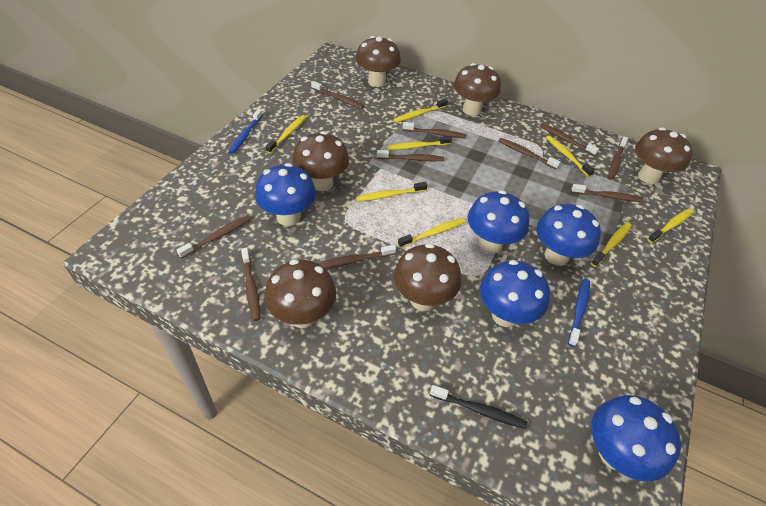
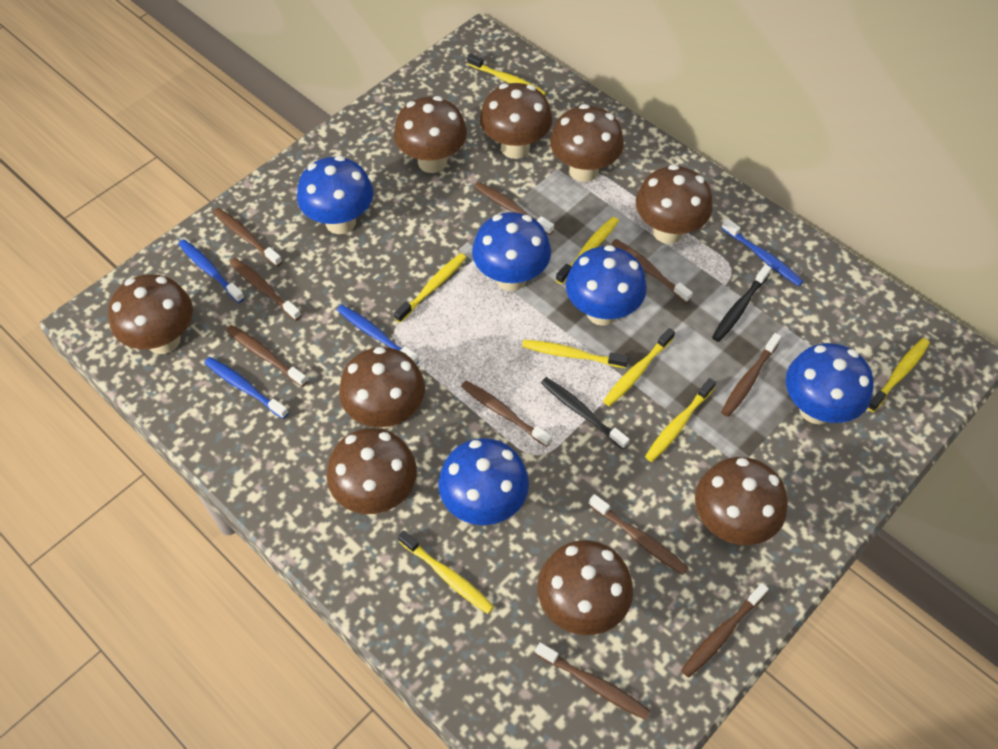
black toothbrush: [430,385,528,429] = 1 -> [541,377,630,449] [712,264,771,342] = 2
blue toothbrush: [228,109,263,154] [568,279,590,347] = 2 -> [178,239,245,303] [204,357,289,419] [337,305,419,365] [722,218,804,286] = 4
brown mushroom: [265,259,336,328] [292,131,349,191] [356,36,401,87] [394,243,461,311] [453,63,501,116] [635,127,693,184] = 6 -> [108,274,193,354] [327,428,417,514] [339,347,425,428] [394,96,467,173] [480,83,552,159] [537,540,633,635] [550,104,624,182] [636,165,713,244] [695,457,787,545] = 9

